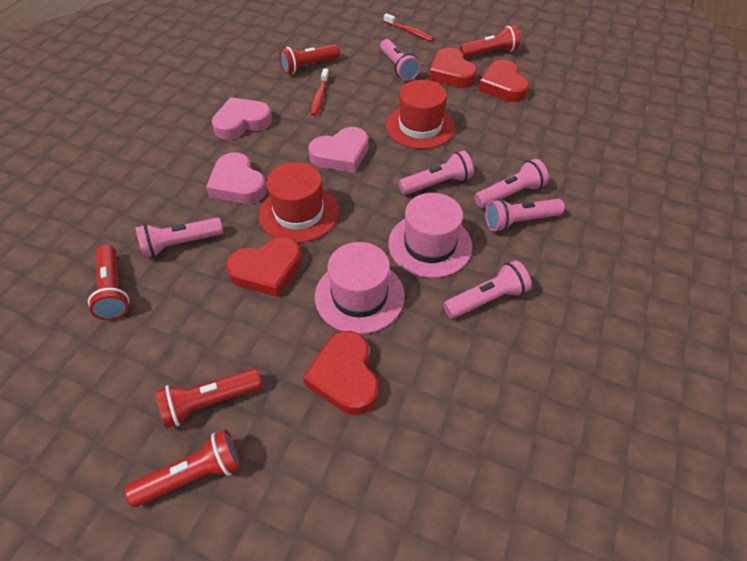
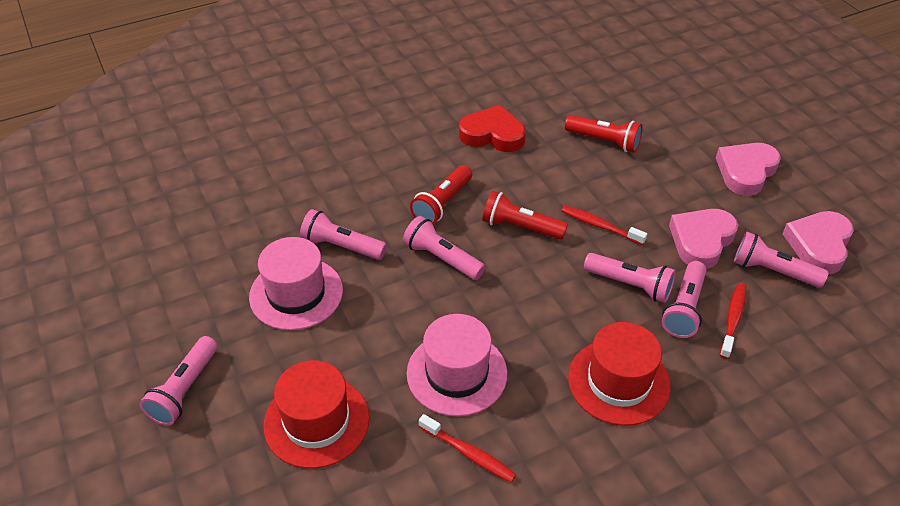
red flashlight: [88,245,129,320] [125,429,241,507] [156,368,262,429] [279,44,340,74] [460,25,520,58] = 5 -> [410,165,472,224] [482,191,568,240] [565,115,643,153] = 3
red heart: [226,237,302,297] [303,331,378,415] [429,48,477,88] [478,60,530,102] = 4 -> [459,105,526,152] = 1
red toothbrush: [311,68,329,116] [384,13,434,42] = 2 -> [419,414,516,482] [561,206,647,245] [720,283,746,359] = 3

